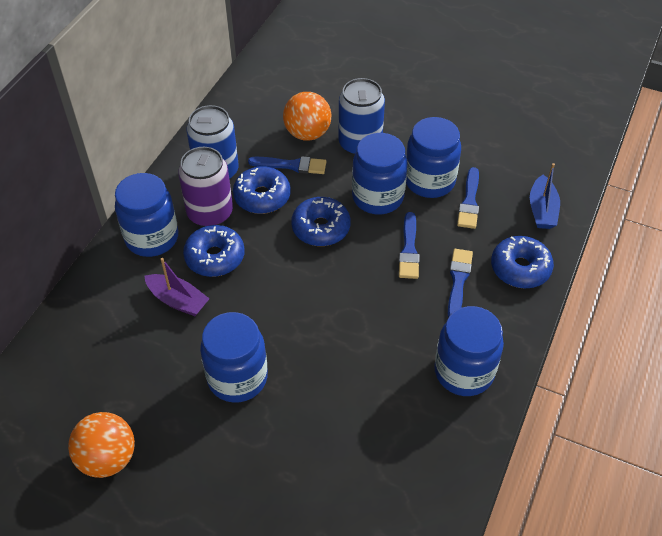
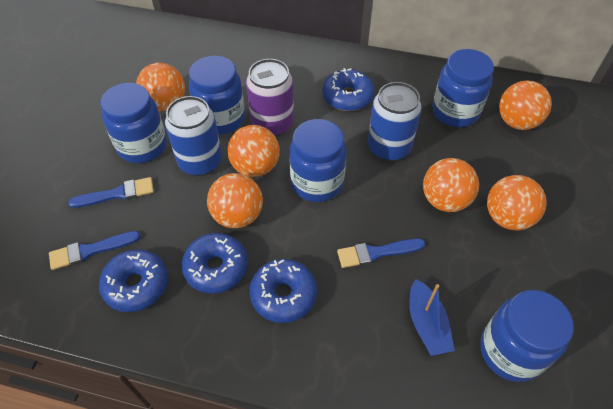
blue brush: [248,156,326,174] [399,212,420,279] [448,249,473,318] [457,167,479,229] = 4 -> [49,231,141,270] [68,177,154,208] [337,239,425,268] = 3
orange ball: [68,412,135,478] [283,92,331,141] = 2 -> [136,63,185,111] [207,173,263,228] [228,125,280,177] [423,158,479,212] [487,175,547,230] [499,80,552,130] = 6
purple boat: [145,258,210,316] = 1 -> none = 0

